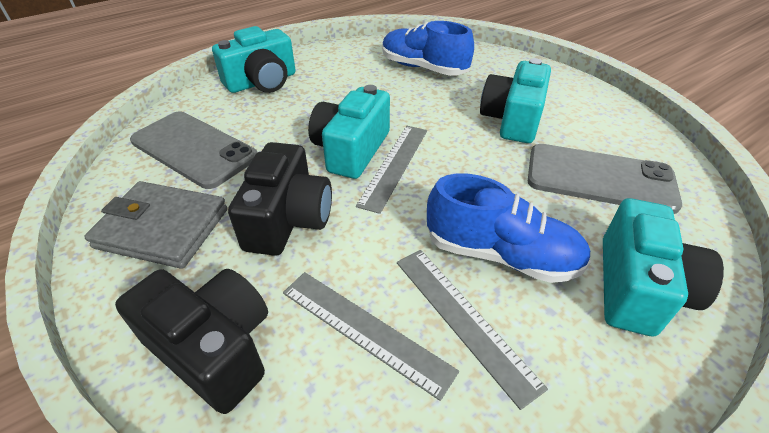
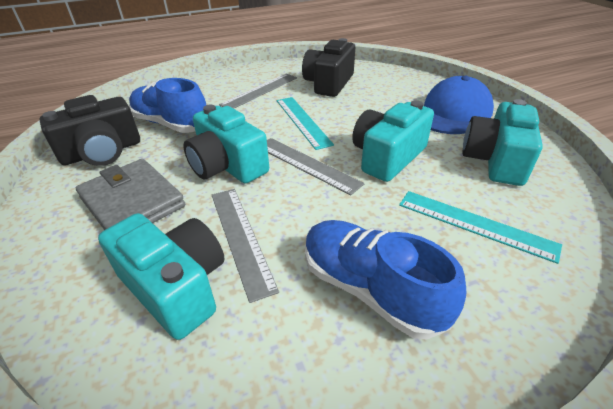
blue cap: none = 0 -> [424,76,494,134] = 1
grey phone: [130,111,257,189] [528,144,682,214] = 2 -> none = 0
turquoise ruler: none = 0 -> [277,97,334,150] [399,191,562,264] = 2

